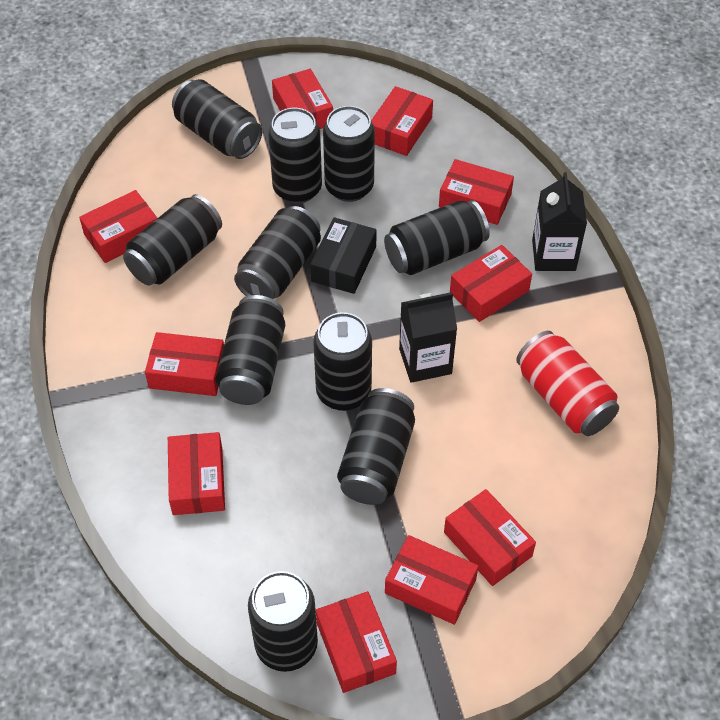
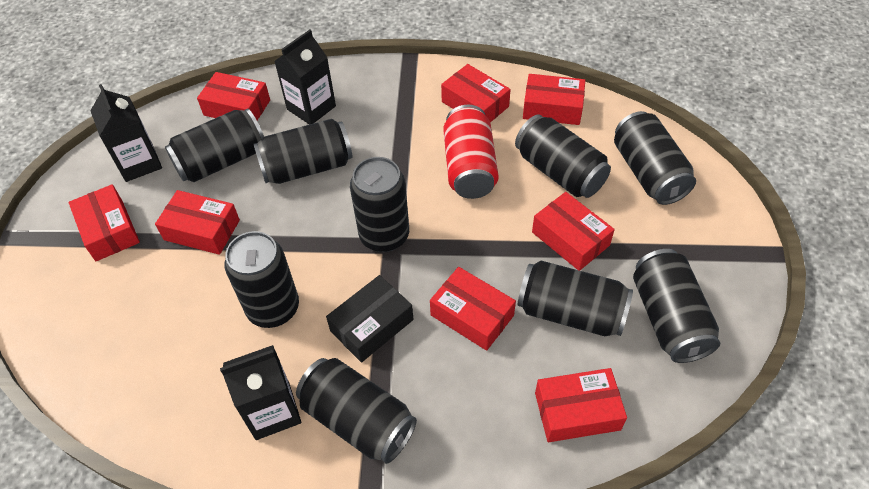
black can: [123,194,222,286] [172,79,262,159] [215,295,285,405] [234,206,321,299] [248,571,318,672] [268,108,322,204] [313,312,372,411] [323,106,375,202] [337,388,415,505] [384,200,490,275] = 10 -> [165,109,264,182] [225,231,299,328] [253,119,353,184] [296,358,417,464] [350,157,409,252] [515,114,611,198] [518,260,633,336] [614,111,696,205] [633,249,720,363] = 9
black carton: [399,292,457,383] [532,172,587,271] = 2 -> [90,84,162,182] [220,345,301,440] [274,30,336,125] = 3
red box: [79,190,157,263] [145,332,224,396] [168,432,225,515] [272,69,333,129] [316,591,397,693] [371,86,433,156] [385,535,478,625] [439,159,514,225] [444,489,536,586] [450,245,532,322] = 10 -> [69,184,140,261] [155,190,240,255] [197,72,270,120] [430,267,516,351] [441,64,511,122] [523,74,585,125] [532,192,615,271] [535,368,627,442] = 8

